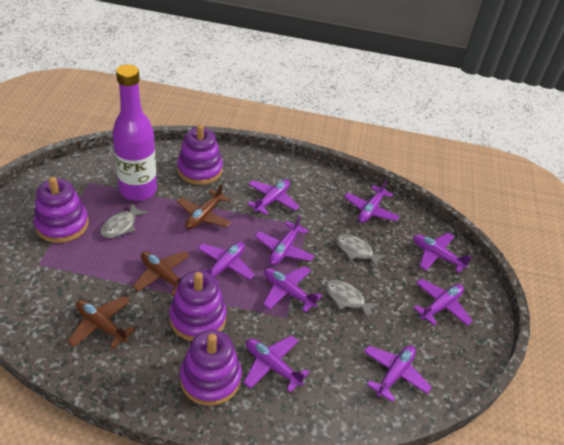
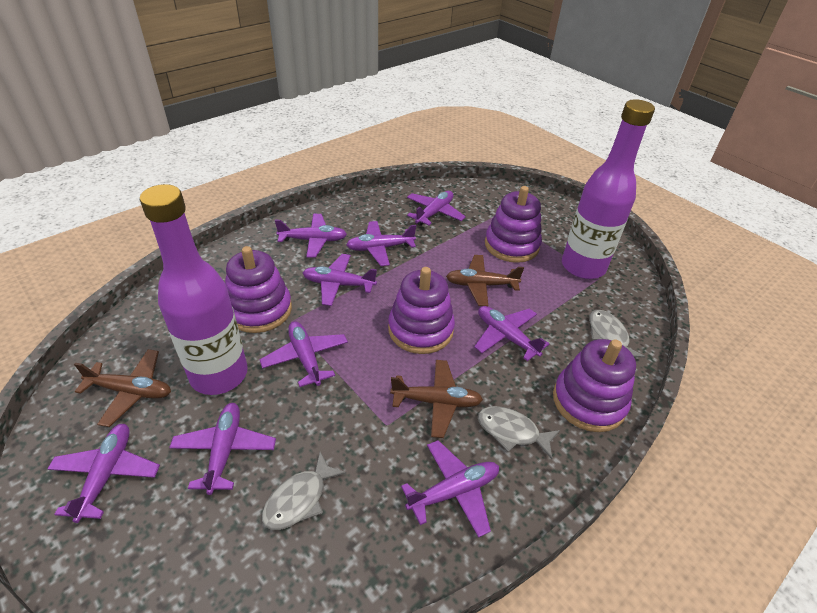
purple bottle: [112,65,157,201] = 1 -> [140,184,248,395] [562,99,655,279] = 2

